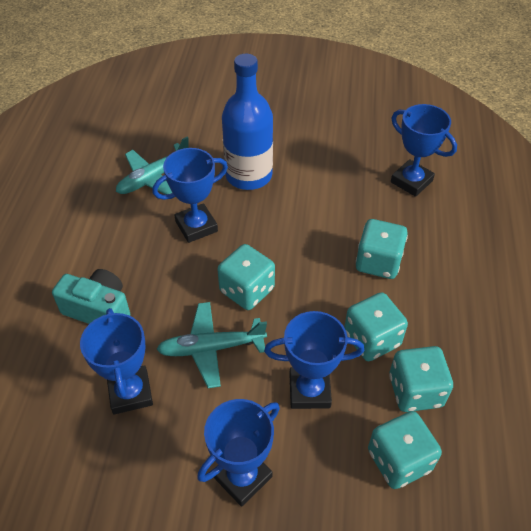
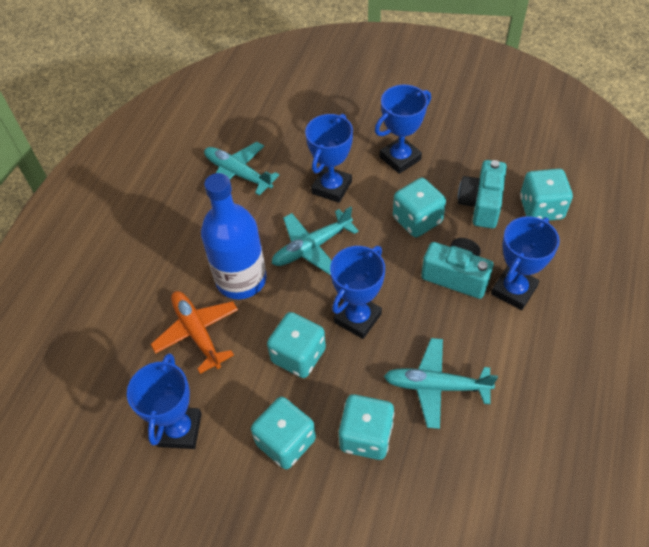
orange plane: none = 0 -> [151,291,238,374] = 1
turquoise camera: [52,269,130,324] = 1 -> [421,238,493,299] [458,160,507,228] = 2
turquoise plane: [116,136,189,194] [157,302,267,388] = 2 -> [204,142,279,195] [272,207,359,275] [384,338,498,429] = 3

